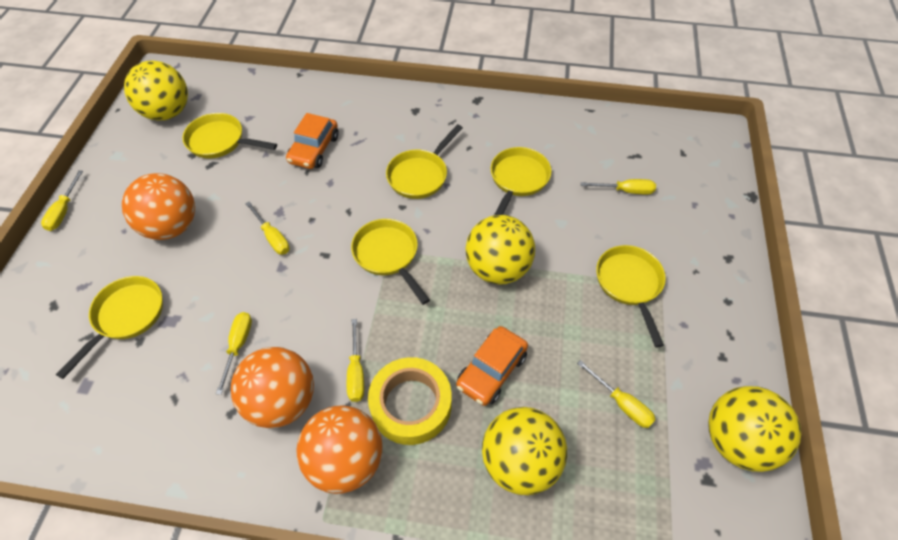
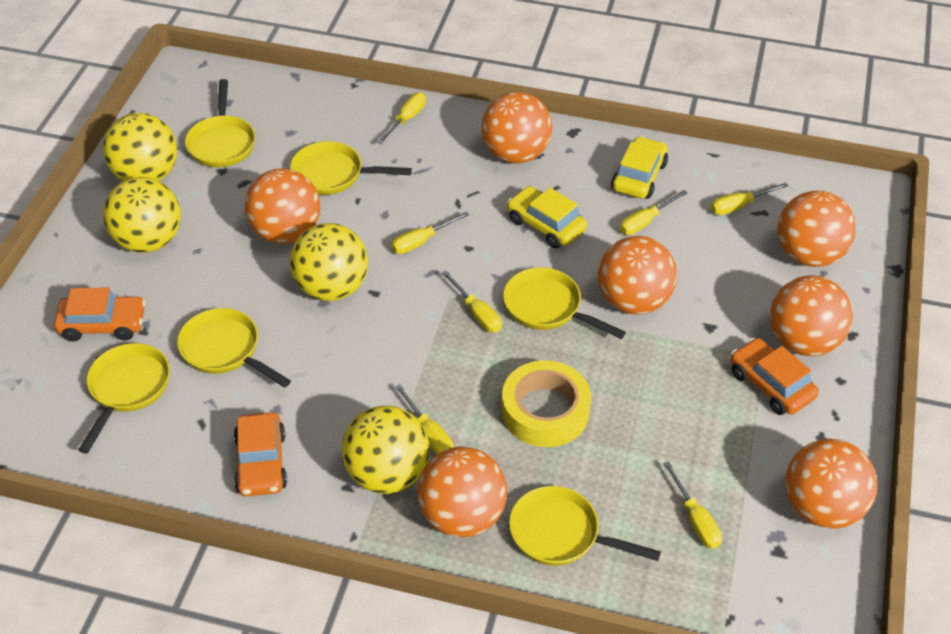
orange ball: [122,173,195,240] [231,347,314,428] [297,405,383,494] = 3 -> [245,169,320,244] [417,447,507,537] [481,92,552,163] [598,236,677,315] [770,275,853,356] [777,191,856,267] [785,439,877,529] = 7
orange car: [286,113,339,169] [456,326,528,406] = 2 -> [54,287,146,341] [234,412,287,496] [731,338,819,415] = 3
yellow car: none = 0 -> [507,186,587,248] [611,136,668,199] = 2
yellow screwdriver: [41,170,83,231] [216,312,252,395] [245,201,290,255] [347,319,364,402] [577,360,656,428] [581,179,656,194] = 6 -> [377,92,426,144] [391,211,469,254] [395,384,454,454] [442,271,502,333] [620,190,687,235] [663,461,722,549] [711,183,788,215] = 7

